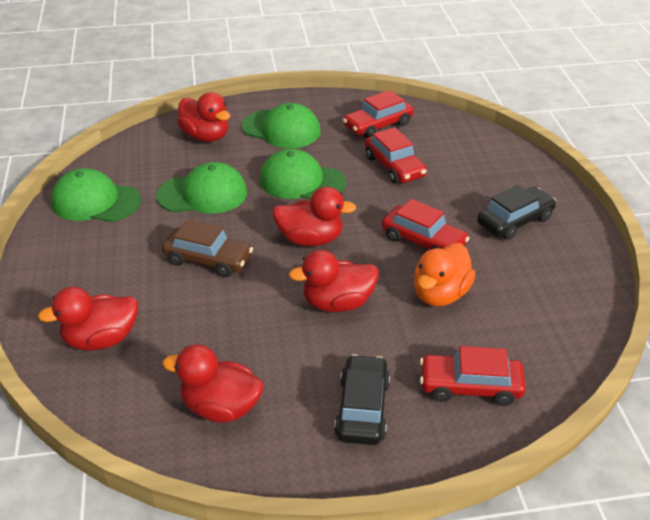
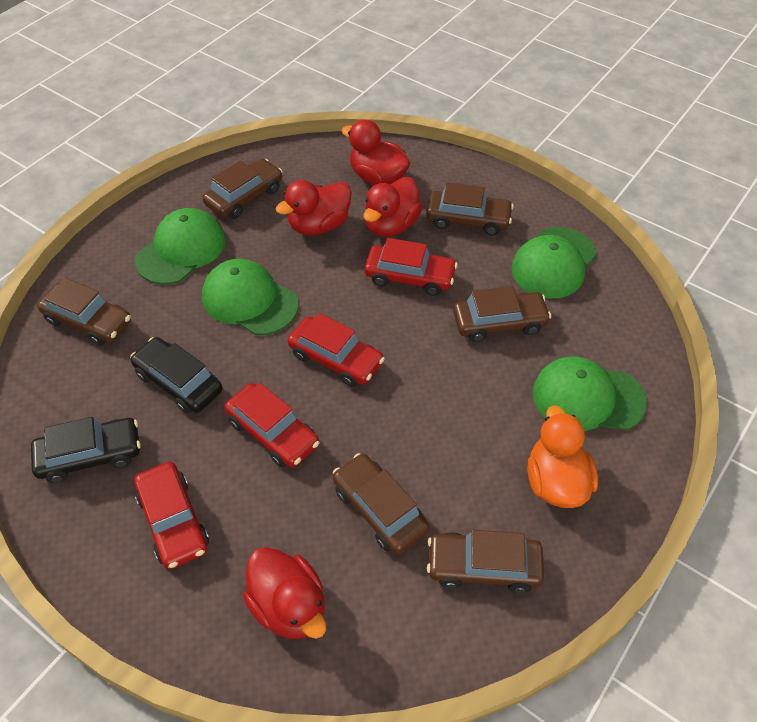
brown car: [162,219,253,277] = 1 -> [37,278,131,346] [203,158,282,219] [333,453,429,554] [426,182,514,236] [427,530,544,594] [453,286,551,342] = 6
red duck: [38,287,138,350] [162,344,264,423] [177,92,230,142] [272,187,357,246] [289,250,379,312] = 5 -> [243,547,326,639] [276,180,351,235] [341,119,410,185] [363,177,423,237] = 4

